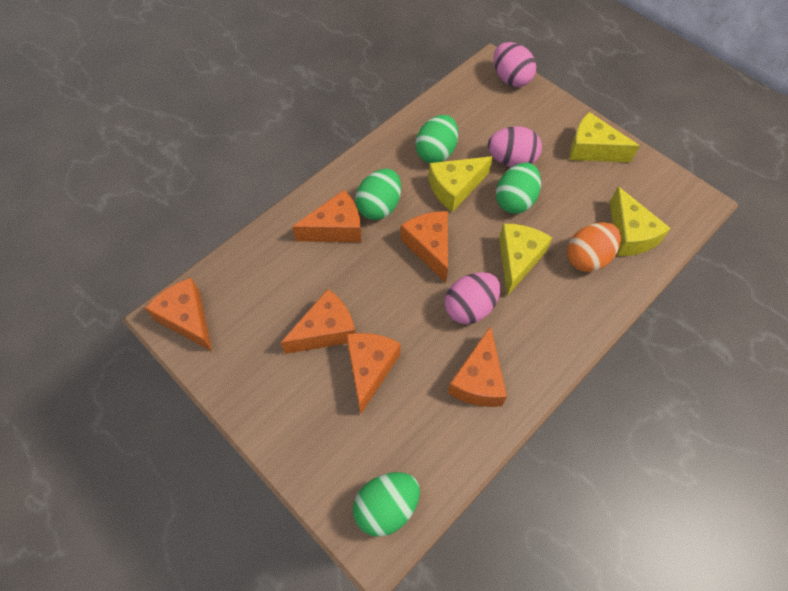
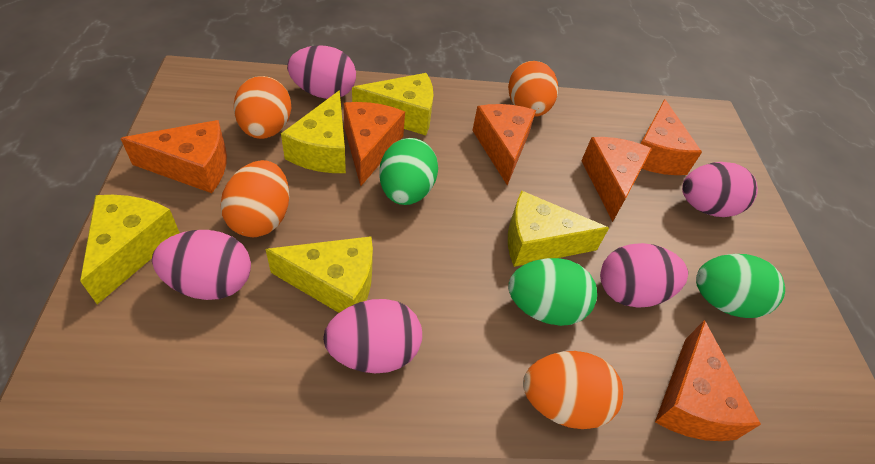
green egg: [353,472,420,537] [355,169,401,220] [416,115,458,163] [496,162,541,214] = 4 -> [379,138,438,205] [508,258,597,326] [696,254,785,318] = 3
orange egg: [567,222,621,272] = 1 -> [220,160,289,237] [234,76,291,139] [508,61,558,117] [523,351,623,429] = 4
pink egg: [445,272,501,324] [488,126,542,167] [494,42,536,87] = 3 -> [152,230,251,300] [287,45,356,99] [323,299,422,373] [600,243,688,308] [682,162,758,217] = 5
yellow cheese: [428,156,493,212] [499,224,552,296] [570,112,640,162] [610,186,671,256] = 4 -> [80,195,180,304] [266,236,373,313] [281,90,346,173] [352,73,433,135] [508,190,609,267] = 5

